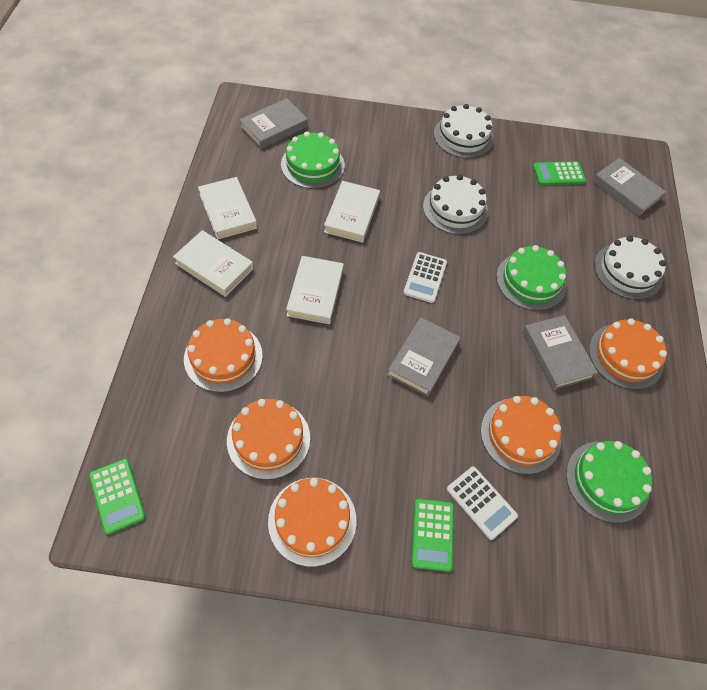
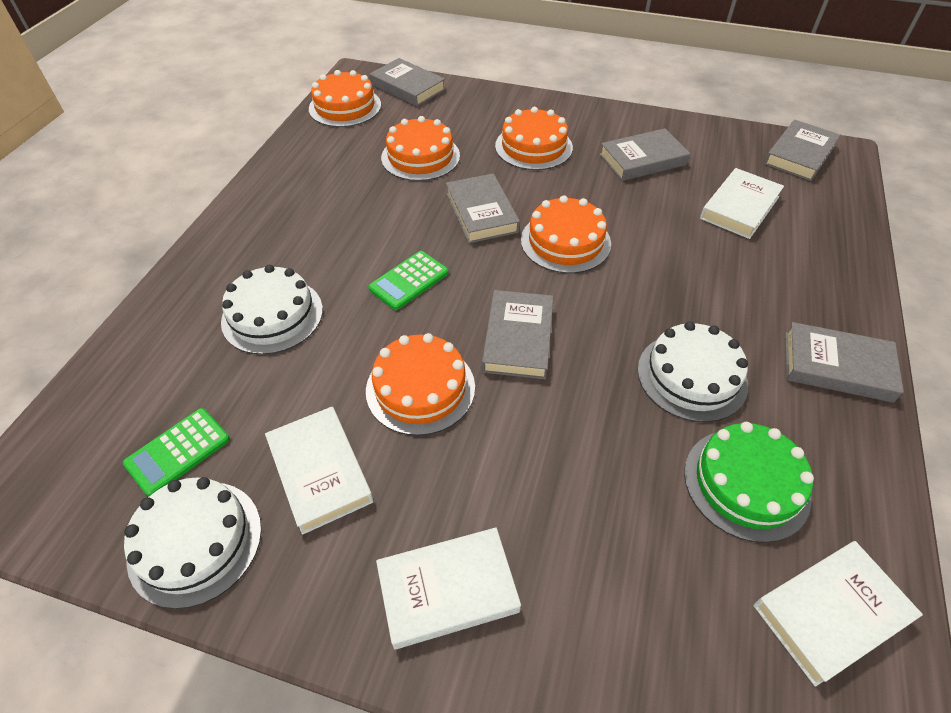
green cake: [281,132,345,189] [496,245,566,311] [566,441,652,523] = 3 -> [684,422,814,543] = 1
green calculator: [89,459,146,535] [411,499,454,572] [533,161,586,185] = 3 -> [123,408,230,497] [368,251,449,310] = 2
grey book: [239,98,308,149] [387,317,461,397] [523,315,598,390] [593,158,666,216] = 4 -> [370,58,446,106] [446,173,520,243] [482,290,553,379] [599,128,690,181] [764,120,841,181] [785,322,904,403] = 6
white calculator: [403,252,447,303] [447,466,518,540] = 2 -> none = 0

